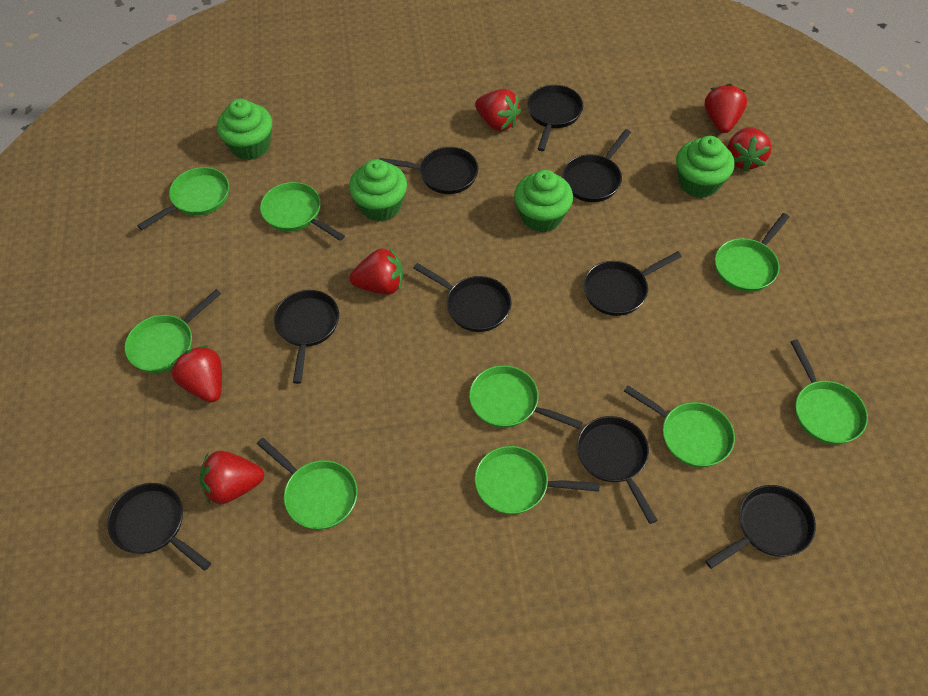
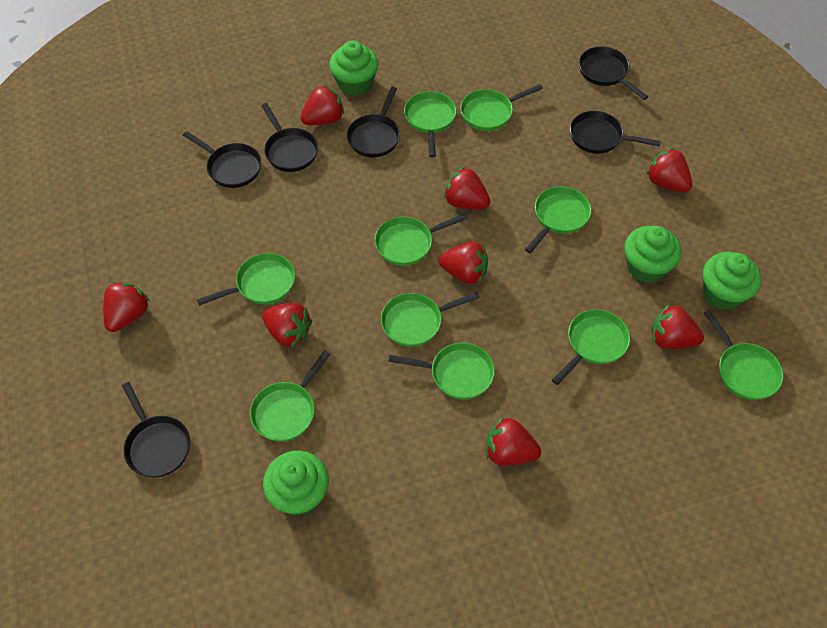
black pan: [107,483,211,571] [274,290,339,384] [379,147,478,194] [413,263,512,332] [527,85,583,151] [562,129,631,202] [577,416,658,524] [583,251,682,316] [705,485,816,569] = 9 -> [122,382,190,478] [183,131,261,188] [261,103,318,172] [347,87,400,158] [570,111,661,154] [579,47,648,100] = 6
green pan: [125,289,221,373] [137,167,229,230] [257,438,357,530] [260,182,345,241] [469,365,583,429] [475,446,600,514] [624,385,735,467] [715,213,789,292] [791,339,868,444] = 9 -> [197,253,295,306] [250,350,330,442] [375,214,468,266] [381,292,480,347] [388,342,495,400] [404,91,456,157] [461,84,543,131] [525,186,591,253] [552,309,630,385] [704,310,783,400] = 10
red strawberry: [171,345,222,403] [200,451,264,504] [349,248,403,295] [475,89,521,131] [705,84,747,133] [727,127,772,172] = 6 -> [103,281,150,332] [262,303,312,347] [300,85,344,125] [439,241,488,284] [444,167,490,209] [486,417,541,465] [646,148,692,192] [651,304,704,349] = 8

